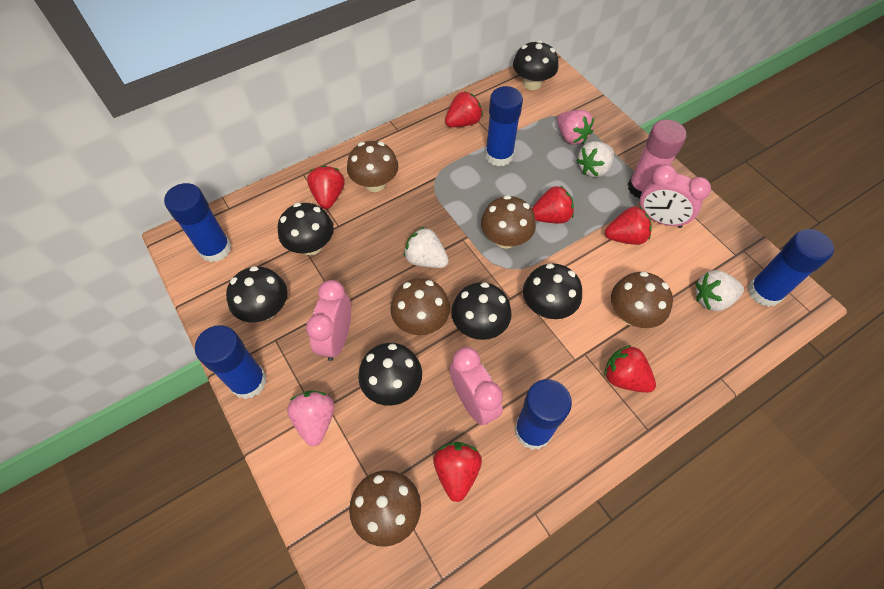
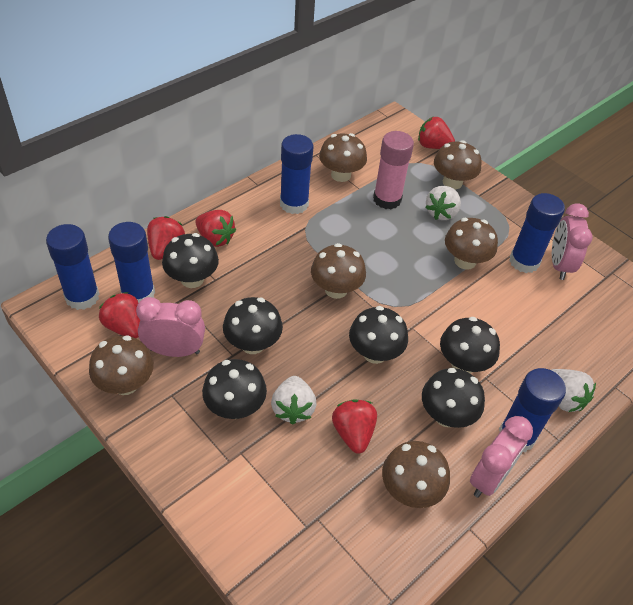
brown mushroom: [347,141,399,192] [349,470,421,547] [390,278,450,335] [481,195,536,249] [611,271,673,328] = 5 -> [89,335,154,395] [311,243,366,299] [319,133,367,182] [382,441,450,508] [434,140,482,190] [445,218,498,270] = 6
pink strawberry: [287,390,335,446] [557,110,594,145] = 2 -> none = 0
red strawberry: [307,165,344,209] [433,442,482,502] [445,91,483,127] [532,185,574,223] [604,345,656,393] [605,207,652,245] = 6 -> [99,292,140,338] [147,216,185,260] [195,210,236,247] [332,399,377,453] [418,117,455,149] = 5

